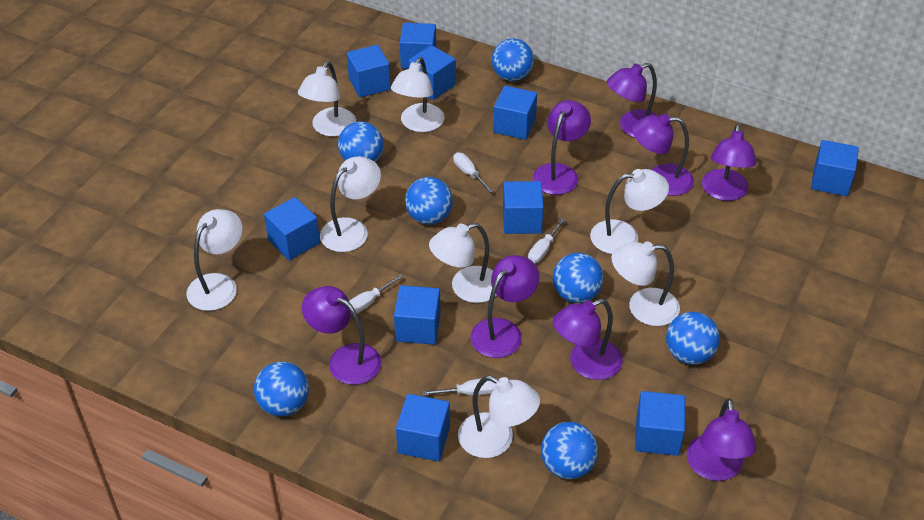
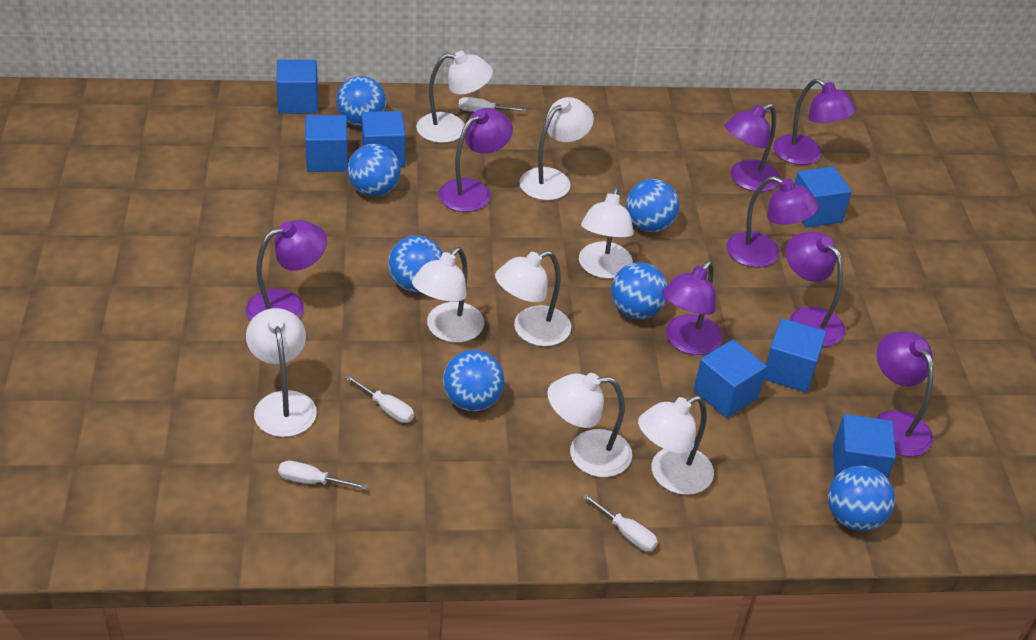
blue cube: [264,197,320,260] [347,45,391,98] [394,285,441,345] [396,394,450,461] [400,23,436,69] [408,45,456,100] [493,86,537,140] [503,181,544,234] [635,391,685,456] [811,140,859,196] = 10 -> [276,60,318,114] [305,115,348,172] [362,111,405,167] [694,339,767,418] [764,318,826,392] [794,166,852,228] [833,414,896,479] = 7

